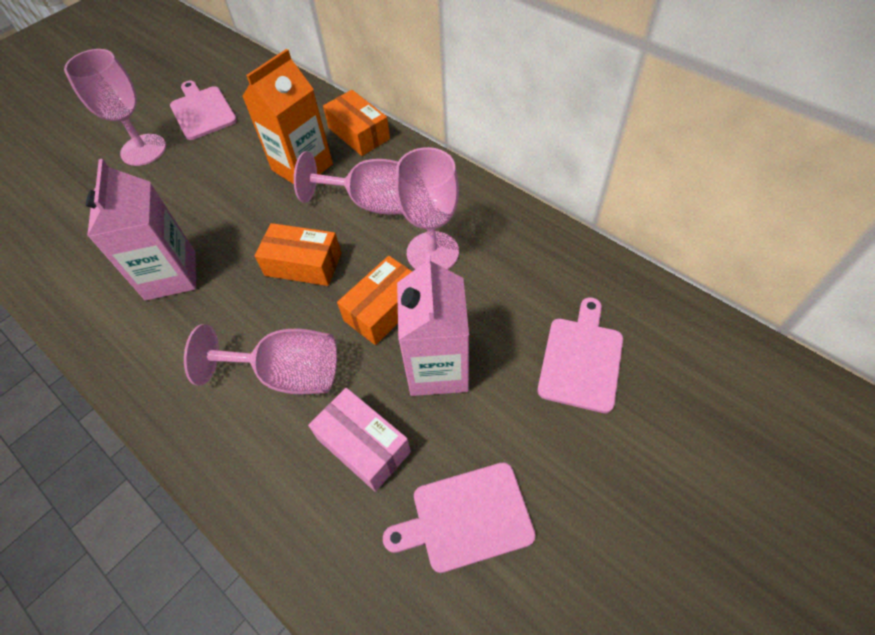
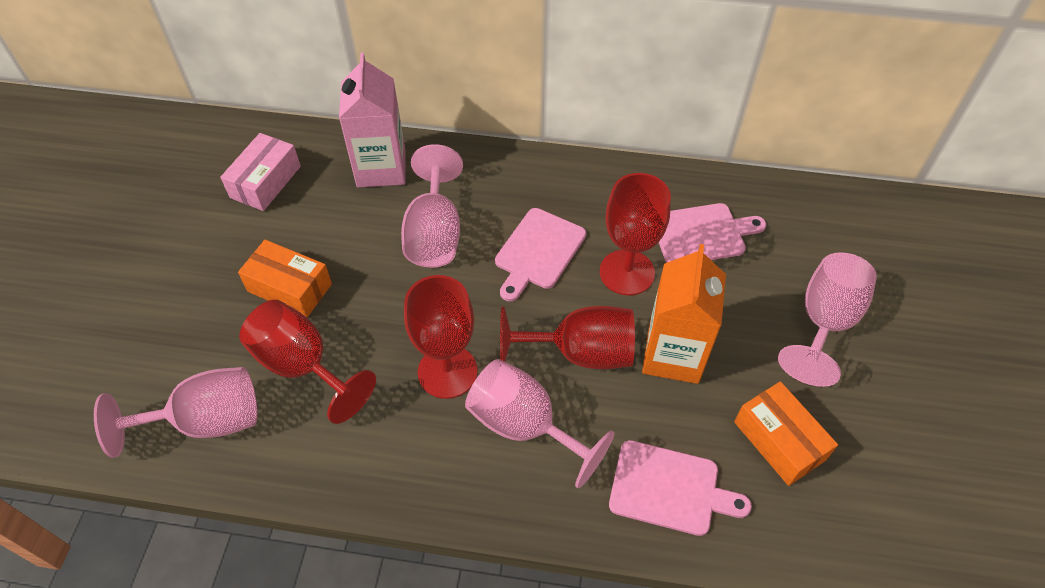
orange box: [255,223,341,286] [323,90,390,156] [337,256,412,345] = 3 -> [238,240,332,317] [734,381,838,486] = 2
pink carton: [86,159,196,301] [397,253,469,396] = 2 -> [339,53,405,187] = 1
red goblet: none = 0 -> [239,300,376,424] [404,275,477,399] [500,306,635,369] [600,173,671,296] = 4

